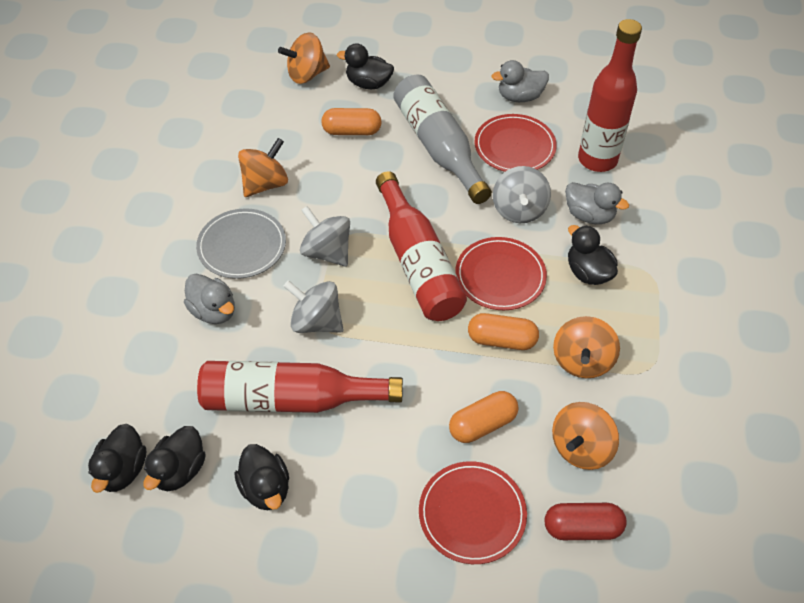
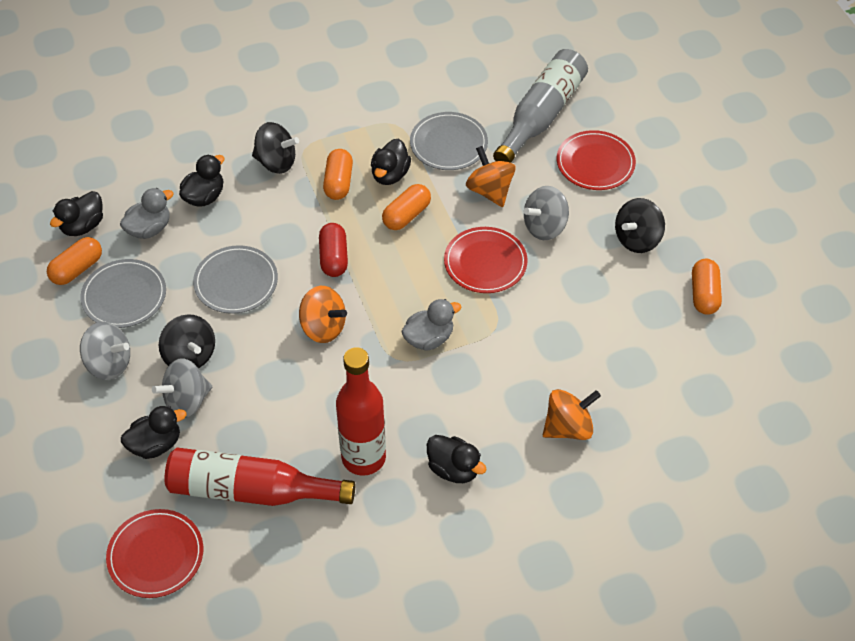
black spinning top: none = 0 -> [159,314,215,368] [252,122,299,174] [615,198,665,253] = 3
grey duck: [184,274,235,324] [491,60,549,102] [565,182,629,224] = 3 -> [120,188,174,239] [401,299,461,351] = 2
grey plate: [196,208,286,279] = 1 -> [80,259,166,328] [193,245,278,314] [410,112,488,170] = 3
orange capsule: [321,108,382,135] [449,391,519,443] [468,313,539,350] = 3 -> [47,237,102,285] [323,149,353,200] [382,184,431,230] [692,259,722,315] = 4
orange spinning top: [238,138,288,197] [278,32,330,84] [552,402,619,470] [553,316,620,378] = 4 -> [299,286,347,343] [466,146,516,207] [543,389,601,440] = 3
red bottle: [197,361,403,413] [376,171,467,321] [578,19,642,172] = 3 -> [164,448,355,506] [336,347,386,476] = 2

